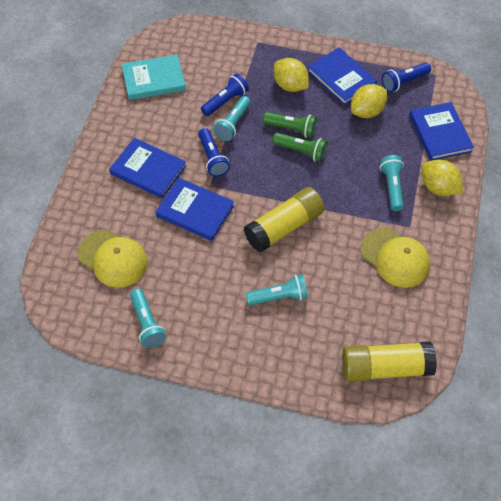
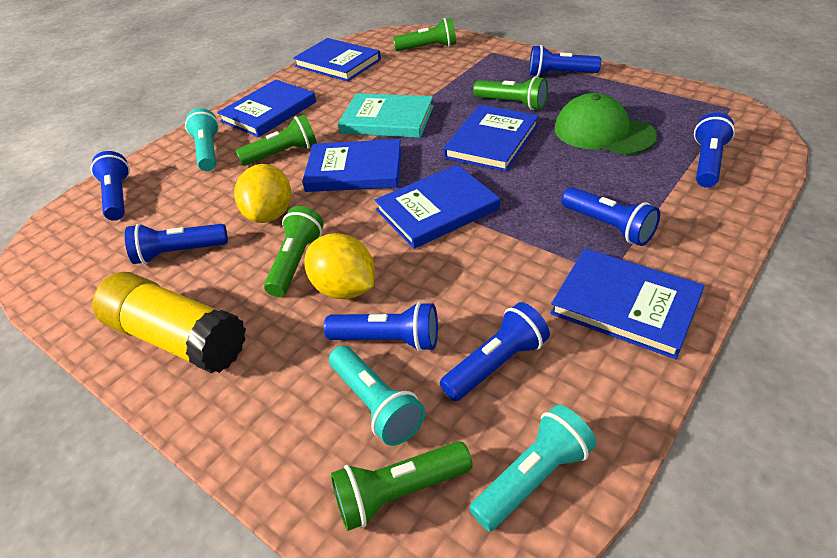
blue book: [109,138,186,199] [156,178,234,241] [307,47,377,106] [409,102,474,161] = 4 -> [217,80,316,137] [293,38,381,81] [302,139,402,192] [374,164,500,249] [443,105,539,172] [550,248,705,359] = 6
blue flashlight: [198,128,230,177] [201,74,249,116] [382,63,431,92] = 3 -> [91,151,130,221] [125,224,228,264] [324,302,438,352] [440,302,550,401] [529,45,601,77] [561,187,660,246] [694,112,735,188] = 7
green cap: none = 0 -> [555,93,657,155] = 1
green flashlight: [263,112,317,138] [272,132,328,162] = 2 -> [236,115,317,166] [264,206,324,297] [331,441,473,531] [393,18,456,51] [473,76,548,110] = 5
turquoise flashlight: [130,289,166,348] [213,96,251,141] [246,274,308,306] [380,155,404,211] = 4 -> [185,108,219,171] [329,346,425,446] [469,405,596,532] = 3
yellow cap: [78,230,148,288] [361,228,430,288] = 2 -> none = 0
yellow glue stick: [244,187,324,253] [342,341,437,382] = 2 -> [93,272,246,373] = 1
yellow lemon: [274,58,309,92] [351,84,387,118] [422,160,463,196] = 3 -> [235,164,291,223] [304,233,375,299] = 2

